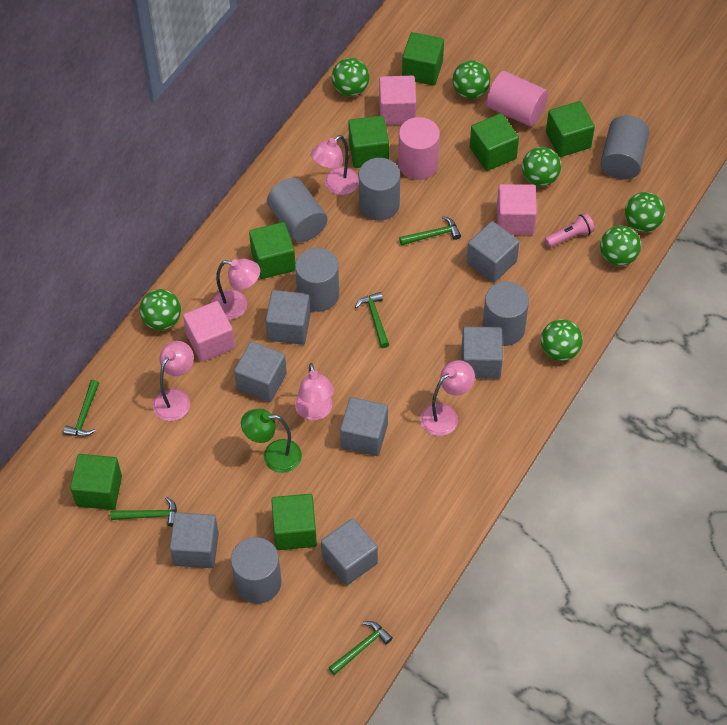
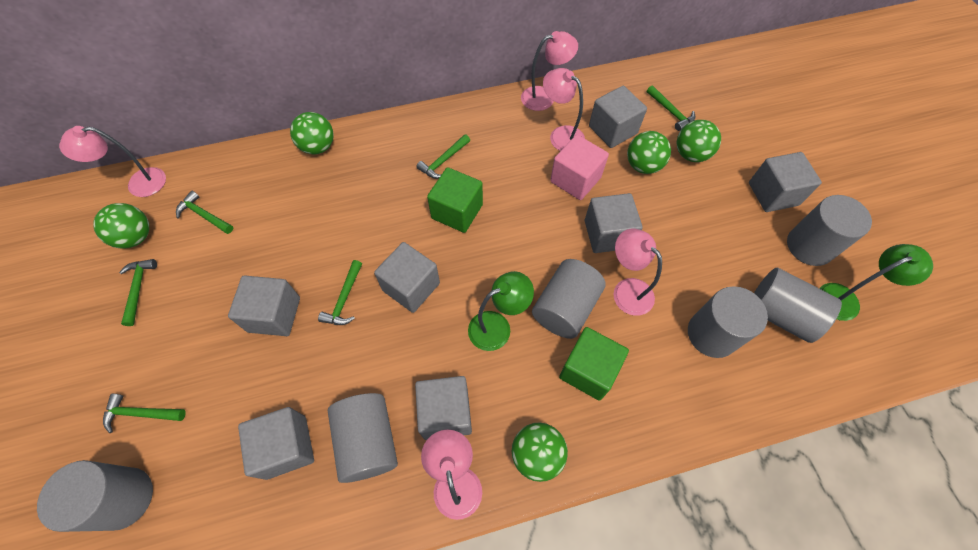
green ball: [139,289,181,330] [332,58,369,96] [452,60,490,99] [522,147,561,186] [541,319,583,361] [600,225,641,266] [625,192,665,232] = 7 -> [93,203,149,249] [290,112,333,154] [512,422,568,482] [627,131,671,174] [676,120,721,162] = 5
green cube: [70,454,122,510] [249,222,295,279] [271,494,317,550] [348,116,389,168] [402,32,444,85] [470,113,519,171] [546,101,595,157] = 7 -> [427,167,483,233] [559,327,629,401] = 2
green hammer: [63,380,99,437] [110,497,177,527] [328,621,393,675] [355,292,389,348] [399,216,461,246] = 5 -> [103,394,186,433] [119,259,157,326] [176,191,233,234] [318,260,362,325] [416,134,470,179] [647,86,695,131] = 6
green lamp: [241,409,302,473] = 1 -> [468,271,534,351] [819,244,933,321] = 2
pink cube: [183,301,235,362] [379,76,416,125] [497,184,537,235] = 3 -> [550,135,609,200] = 1
pink cylinder: [398,117,440,180] [486,71,548,126] = 2 -> none = 0
pink flashlight: [544,213,595,248] = 1 -> none = 0

